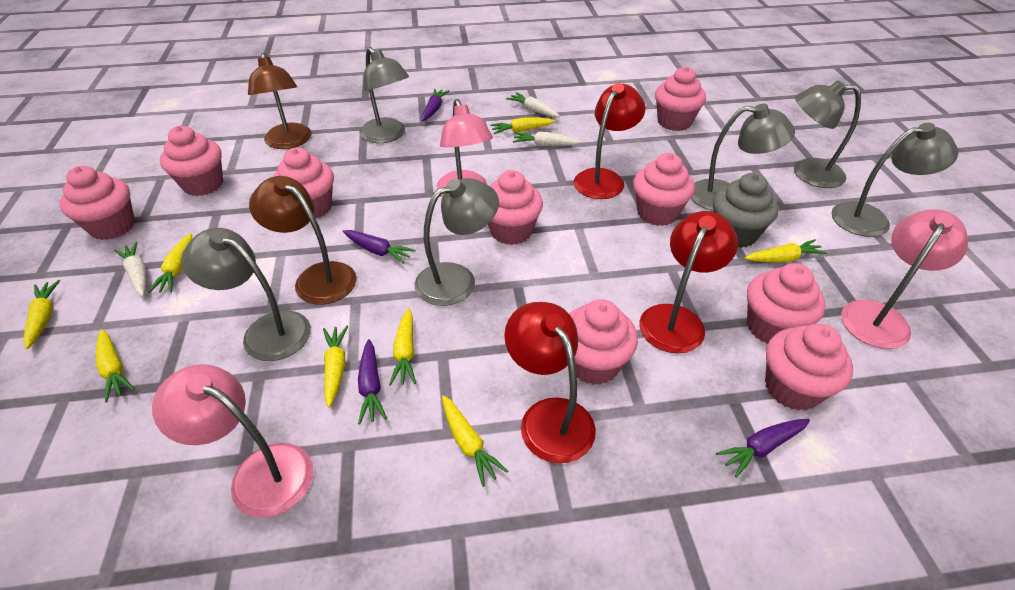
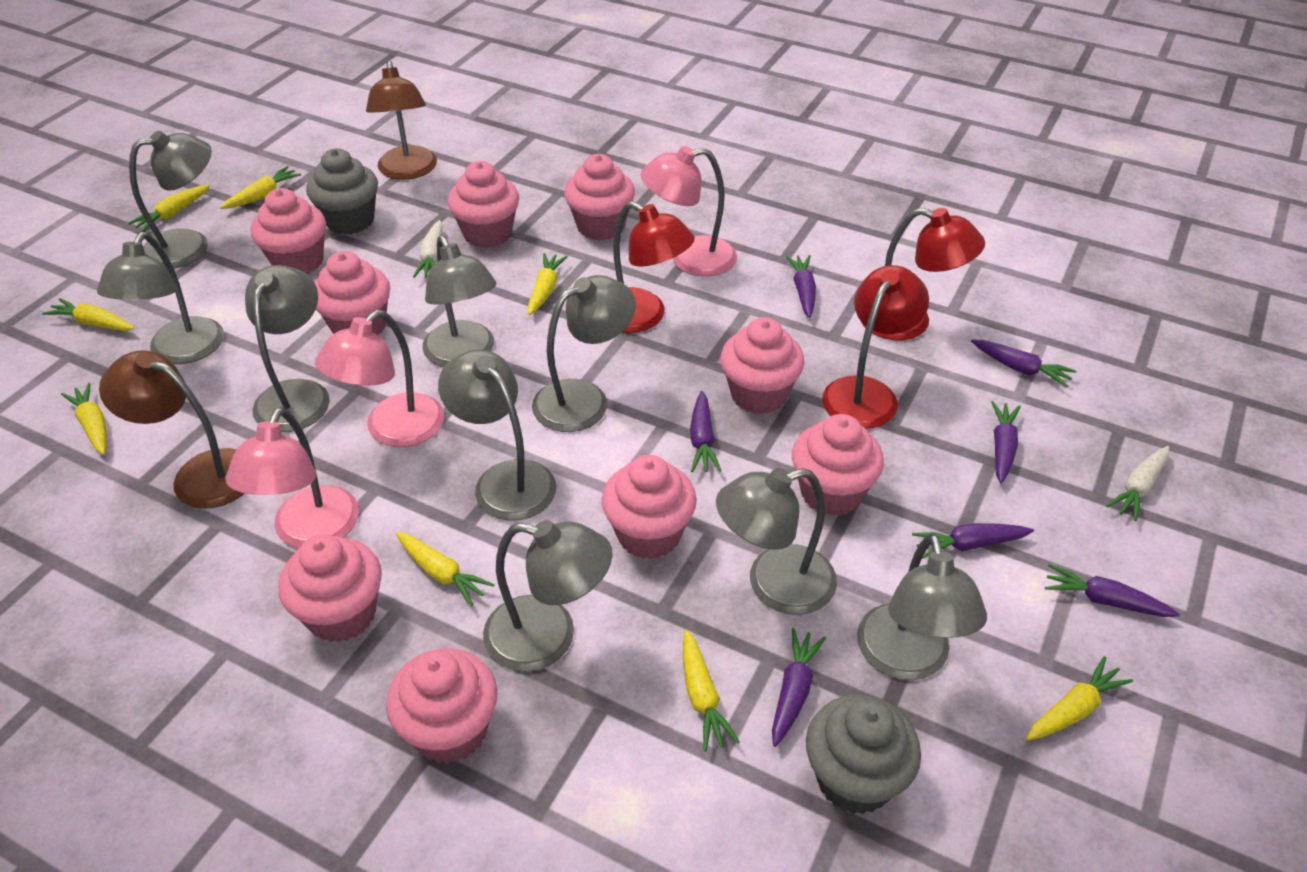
grey cupcake: [713,173,779,248] = 1 -> [306,148,378,235] [806,695,921,814] = 2
grey lamp: [181,228,311,361] [359,47,409,143] [415,178,499,306] [691,104,795,211] [794,80,861,188] [832,123,958,237] = 6 -> [97,232,224,364] [129,131,212,268] [245,265,330,432] [422,236,496,367] [438,349,556,521] [483,520,613,672] [532,275,636,432] [716,468,837,615] [857,533,987,680] = 9
purple carrot: [343,230,415,264] [358,339,387,424] [421,89,449,121] [716,419,810,477] = 4 -> [690,391,721,472] [772,628,826,747] [786,255,816,318] [912,523,1034,559] [971,340,1076,387] [991,401,1021,483] [1045,564,1180,617] = 7
white carrot: [114,242,147,297] [506,92,560,117] [513,132,581,146] = 3 -> [413,220,443,278] [1106,446,1169,521] = 2

